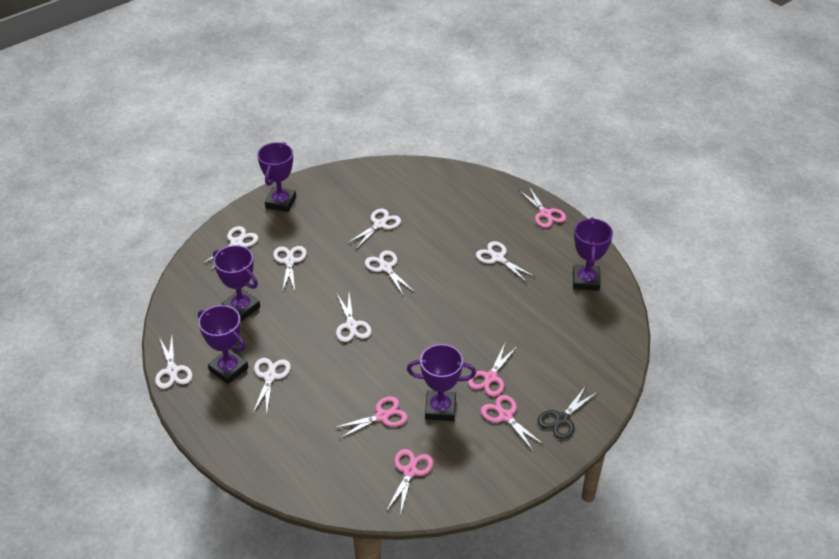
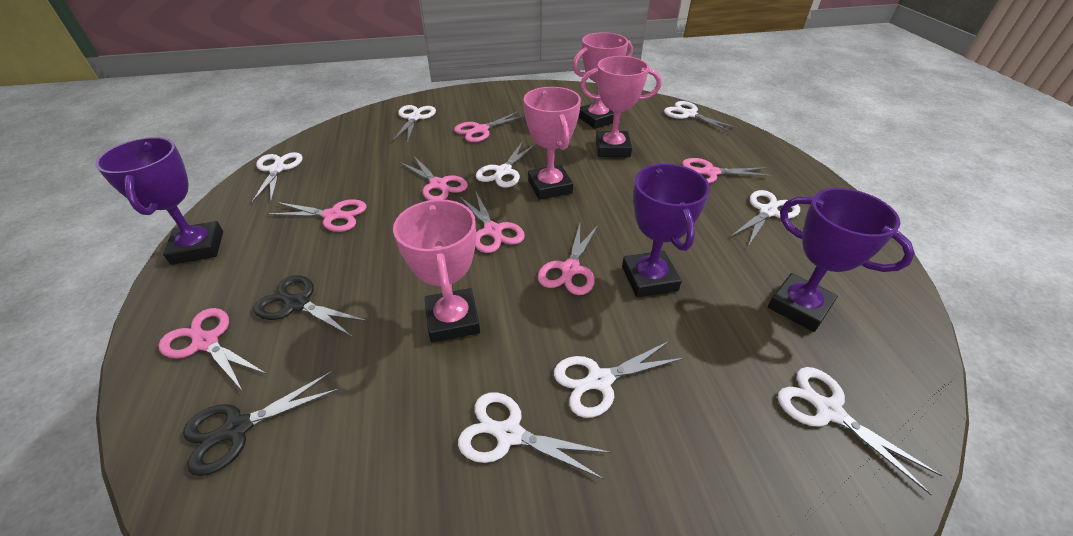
black scissors: [538,386,597,439] = 1 -> [183,371,340,476] [254,275,368,337] = 2
pink scissors: [334,396,408,439] [386,449,433,516] [468,344,517,397] [481,395,544,452] [519,187,566,228] = 5 -> [159,308,268,391] [267,199,366,232] [400,155,468,200] [454,111,525,142] [460,192,525,253] [538,224,598,295] [682,158,773,183] = 7
pink trophy: none = 0 -> [393,199,480,343] [524,87,581,200] [573,32,633,129] [580,56,661,157] = 4
purple trophy: [198,305,249,384] [213,245,260,322] [257,142,296,212] [407,344,476,421] [573,217,613,291] = 5 -> [95,137,223,265] [622,164,710,297] [768,188,915,332] = 3

